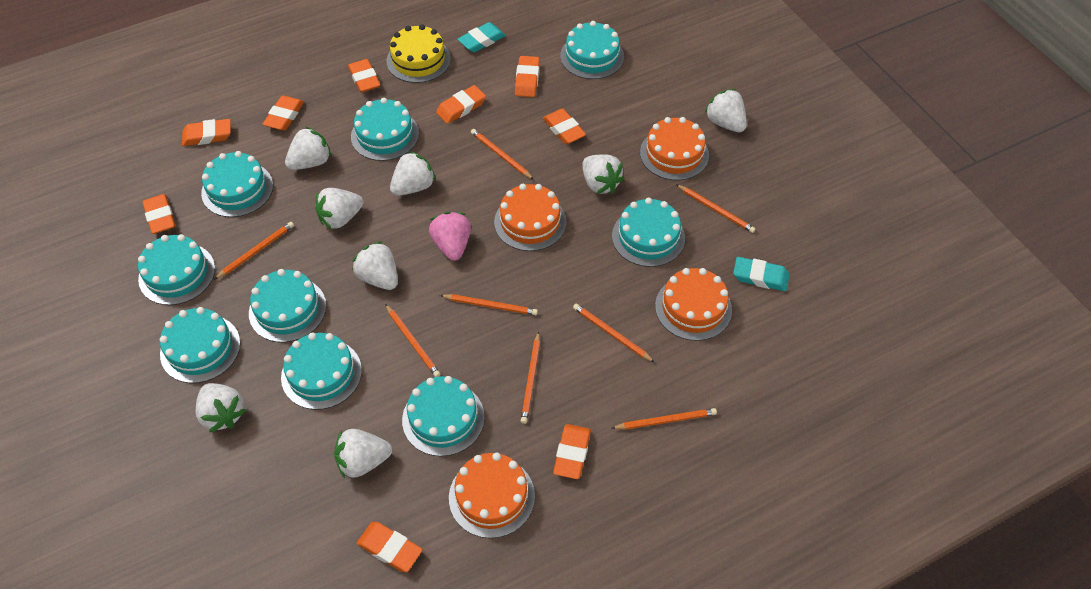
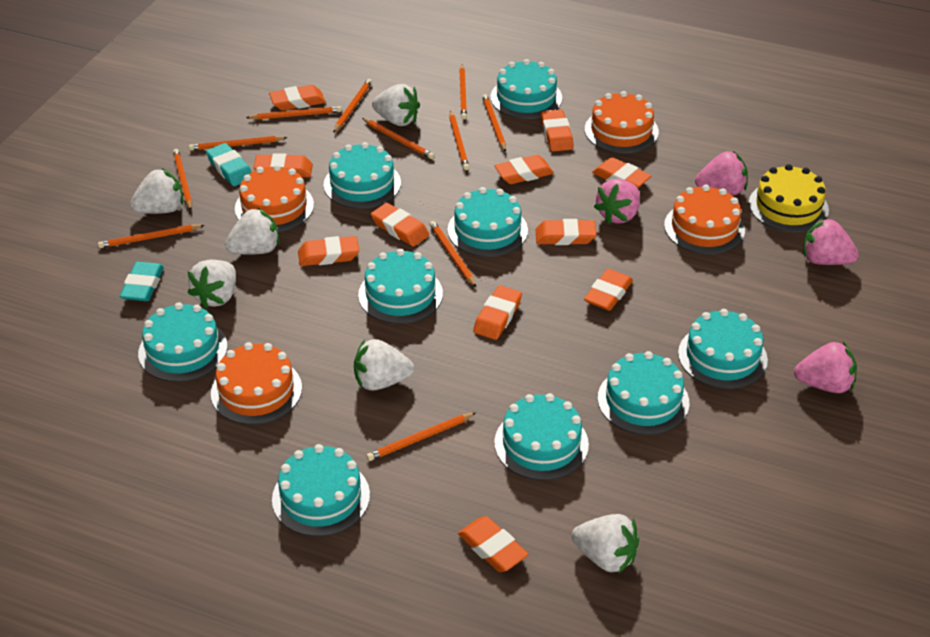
orange eraser: [142,194,176,234] [182,119,231,146] [263,96,304,131] [348,59,380,93] [357,522,423,572] [436,85,486,124] [515,56,540,97] [543,109,586,144] [553,424,591,479] = 9 -> [254,153,313,178] [269,85,326,111] [298,236,359,266] [371,203,429,247] [458,516,529,572] [473,285,522,340] [494,155,554,184] [536,219,596,245] [541,110,574,151] [584,269,633,311] [592,157,651,188] = 11
orange pencil: [214,222,294,280] [385,304,441,377] [440,294,538,315] [471,129,534,180] [521,331,540,424] [573,304,654,362] [612,408,717,430] [676,184,756,233] = 8 -> [98,224,205,248] [173,149,192,210] [189,136,288,151] [246,106,342,120] [333,79,372,133] [362,118,434,159] [366,413,476,461] [430,221,476,287] [449,111,469,170] [459,64,467,120] [482,94,506,152] = 11
pink strawberry: [429,212,471,261] = 1 -> [594,179,640,224] [695,151,748,195] [794,342,857,393] [803,218,859,265] = 4
white strawberry: [196,383,246,432] [285,127,331,170] [315,188,364,230] [334,429,392,478] [352,241,398,290] [390,151,436,196] [582,154,624,194] [705,89,747,132] = 8 -> [130,168,183,214] [188,260,236,308] [225,207,280,255] [354,339,414,391] [372,84,420,126] [572,514,639,573] = 6

